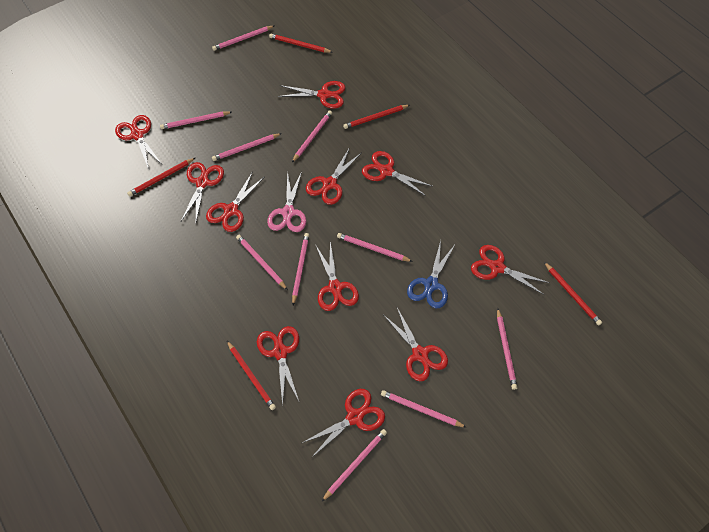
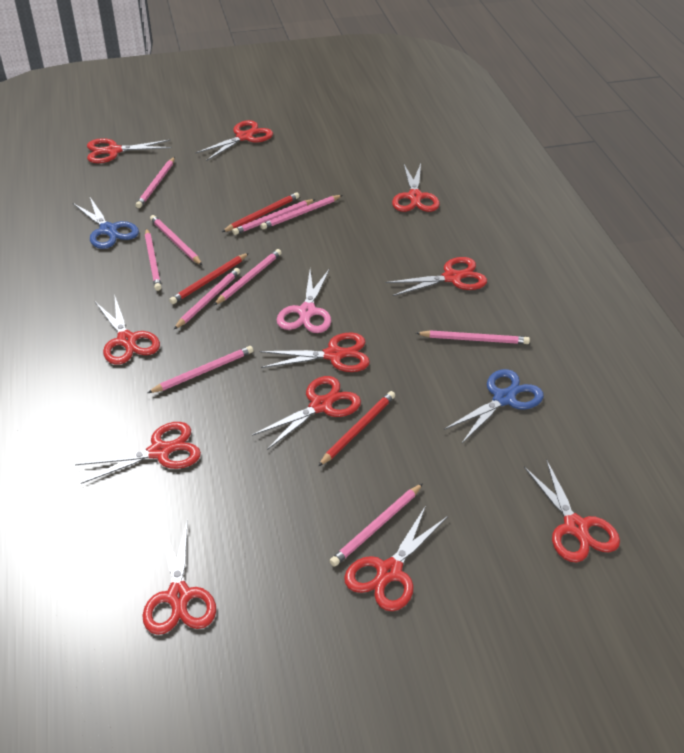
blue scissors: [407,240,455,308] = 1 -> [73,196,139,249] [444,369,544,443] = 2
red pencil: [127,158,195,197] [227,341,276,410] [269,33,333,53] [343,105,410,129] [544,262,602,326] = 5 -> [169,253,249,304] [222,192,299,232] [318,391,395,466] = 3

